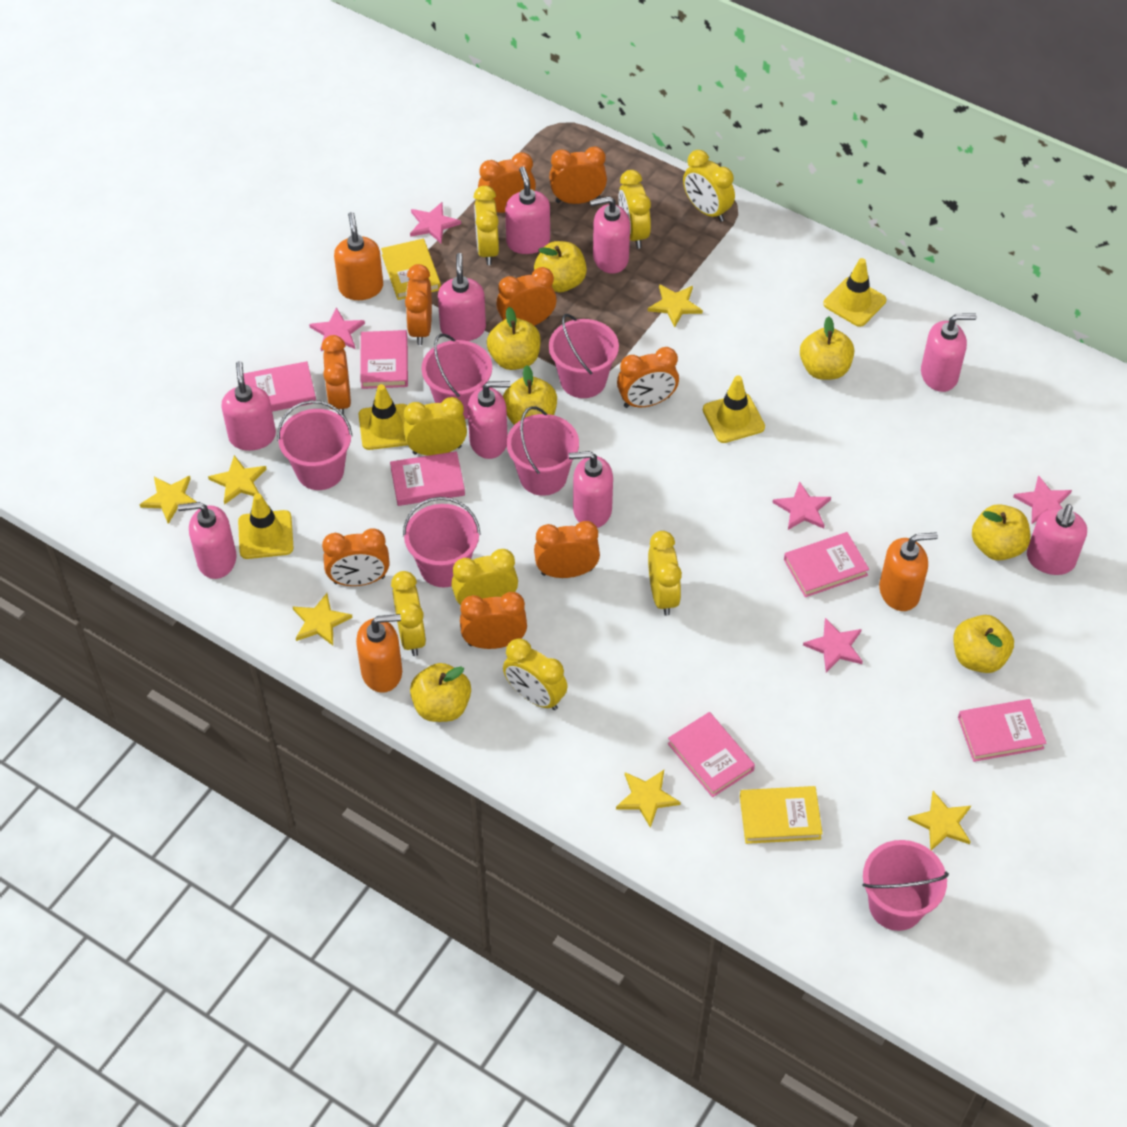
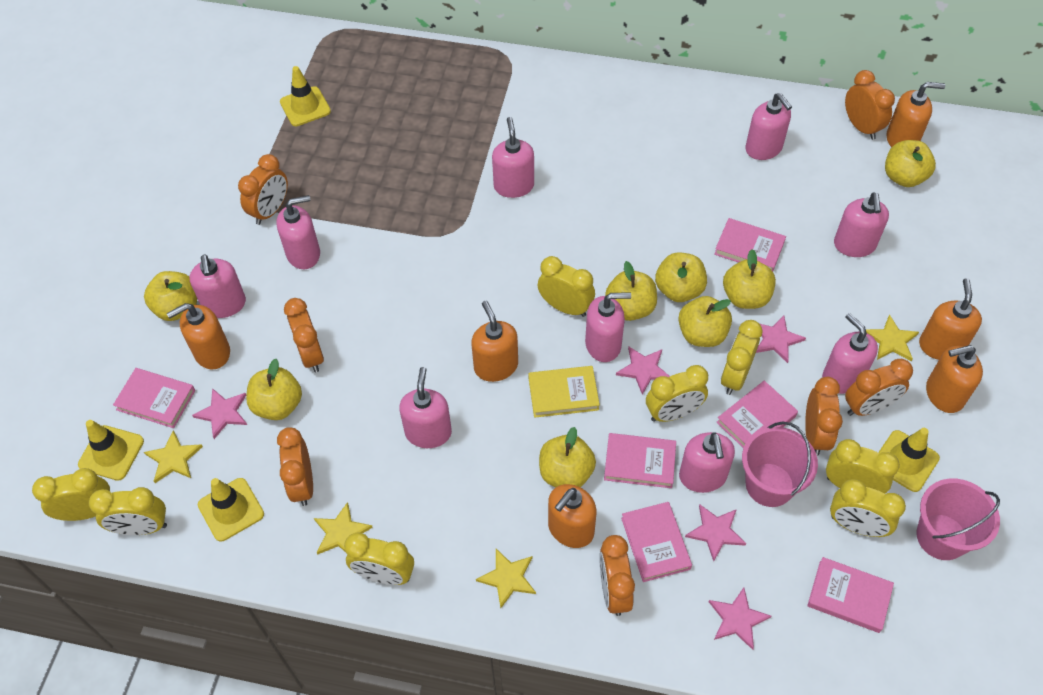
orange clock: [322,335,351,415] [322,529,390,586] [405,264,432,345] [460,592,527,649] [478,152,536,213] [496,267,557,326] [534,521,600,578] [549,146,607,204] [617,347,679,408] = 9 -> [238,154,288,225] [277,427,313,506] [284,298,324,372] [599,535,635,616] [805,377,843,456] [845,70,895,140] [845,359,913,416] = 7
orange soap dispenser: [334,212,383,300] [356,614,402,693] [879,532,938,611] = 3 -> [167,303,230,369] [471,301,518,382] [548,484,597,548] [886,82,945,147] [919,278,982,360] [926,345,983,413] = 6
pink bucket: [277,400,353,490] [403,497,481,587] [421,334,492,419] [507,406,579,496] [549,314,619,398] [862,840,949,931] = 6 -> [742,422,818,507] [917,478,1000,560] = 2
yellow apple: [410,663,471,722] [487,307,541,370] [503,365,557,425] [534,241,587,293] [800,316,854,380] [953,615,1014,673] [972,504,1030,561] = 7 -> [144,271,197,321] [246,359,302,420] [539,427,596,487] [605,261,657,321] [655,252,707,302] [678,296,732,347] [723,249,776,309] [885,140,936,187] = 8
yellow book: [381,239,441,300] [740,786,823,844] = 2 -> [528,366,600,418] = 1
yellow star: [140,476,196,524] [208,455,267,505] [293,593,353,646] [616,770,681,828] [648,284,703,327] [908,791,971,850] = 6 -> [144,431,203,483] [314,502,373,555] [476,549,536,608] [866,314,919,361] = 4

